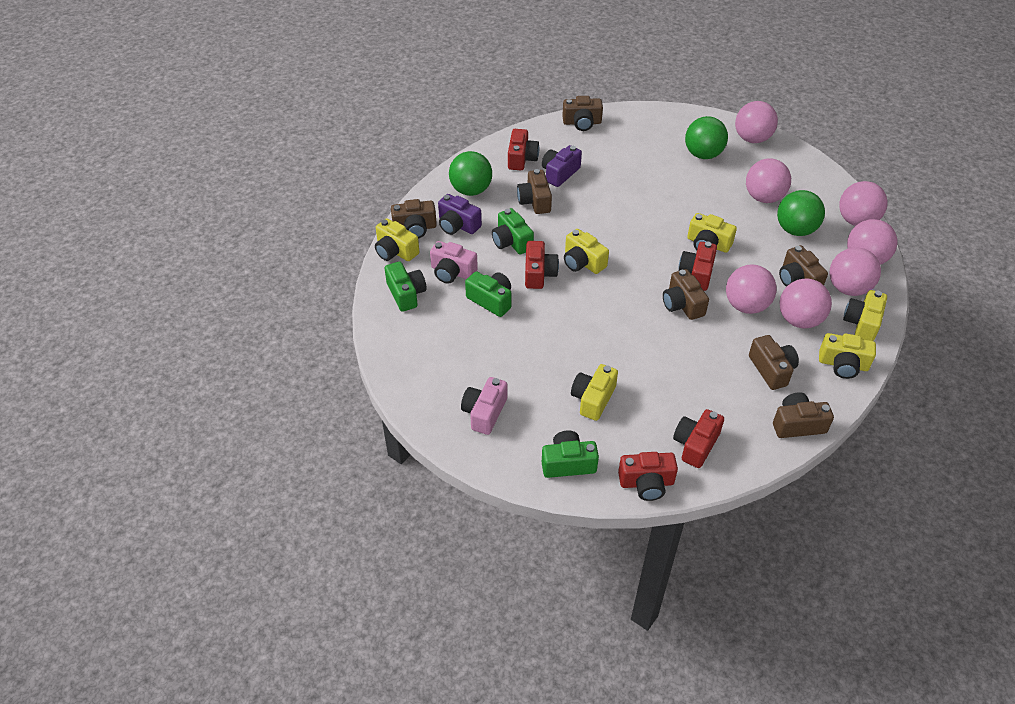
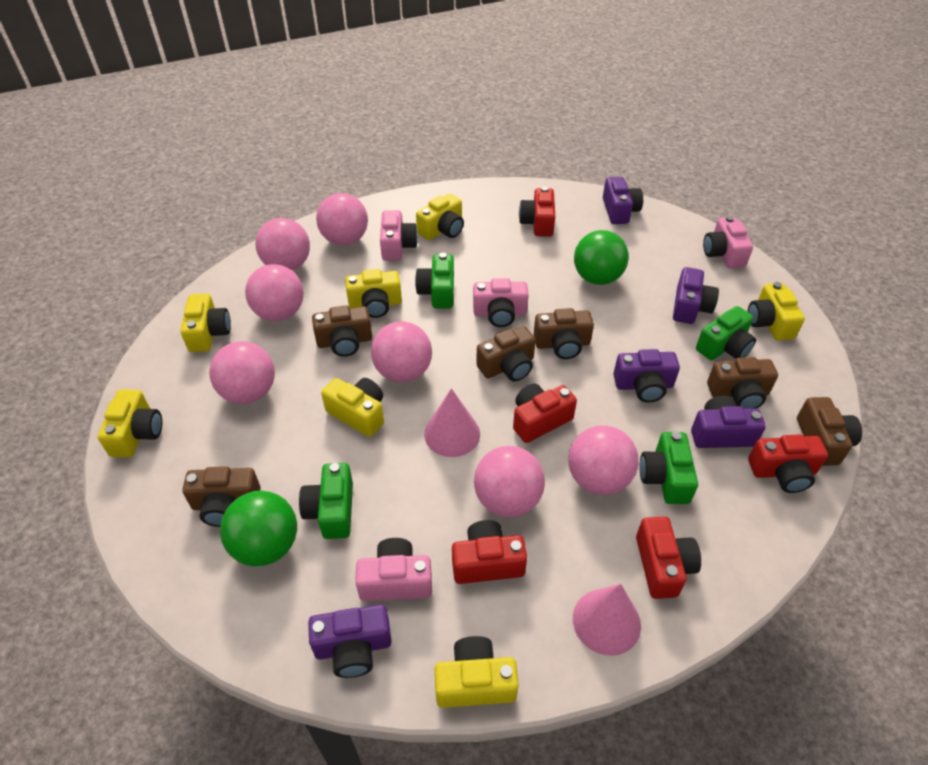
brown camera: [391,199,437,239] [517,169,552,214] [562,96,603,131] [663,269,709,320] [749,335,799,390] [773,392,834,438] [779,245,828,287] = 7 -> [182,466,261,527] [312,305,372,357] [476,326,536,381] [533,308,594,359] [707,357,778,409] [797,397,862,466] = 6
green ball: [449,151,492,196] [685,116,728,159] [777,190,825,236] = 3 -> [220,491,297,566] [574,230,629,285] = 2
pink camera: [430,241,478,284] [461,377,507,435] = 2 -> [355,538,432,601] [380,210,418,261] [473,278,529,327] [703,216,753,269] = 4
pink cone: none = 0 -> [424,388,480,457] [573,584,641,656] = 2
purple camera: [438,194,482,235] [542,145,582,187] = 2 -> [308,604,391,678] [603,177,643,224] [613,349,680,402] [673,267,719,324] [691,395,766,448] = 5
yellow camera: [375,218,419,261] [564,229,609,274] [571,364,618,421] [687,213,737,253] [819,333,876,379] [843,290,887,341] = 6 -> [98,389,162,457] [180,294,231,352] [321,378,384,437] [345,269,402,318] [416,194,464,240] [435,636,519,708] [748,282,805,341] = 7

